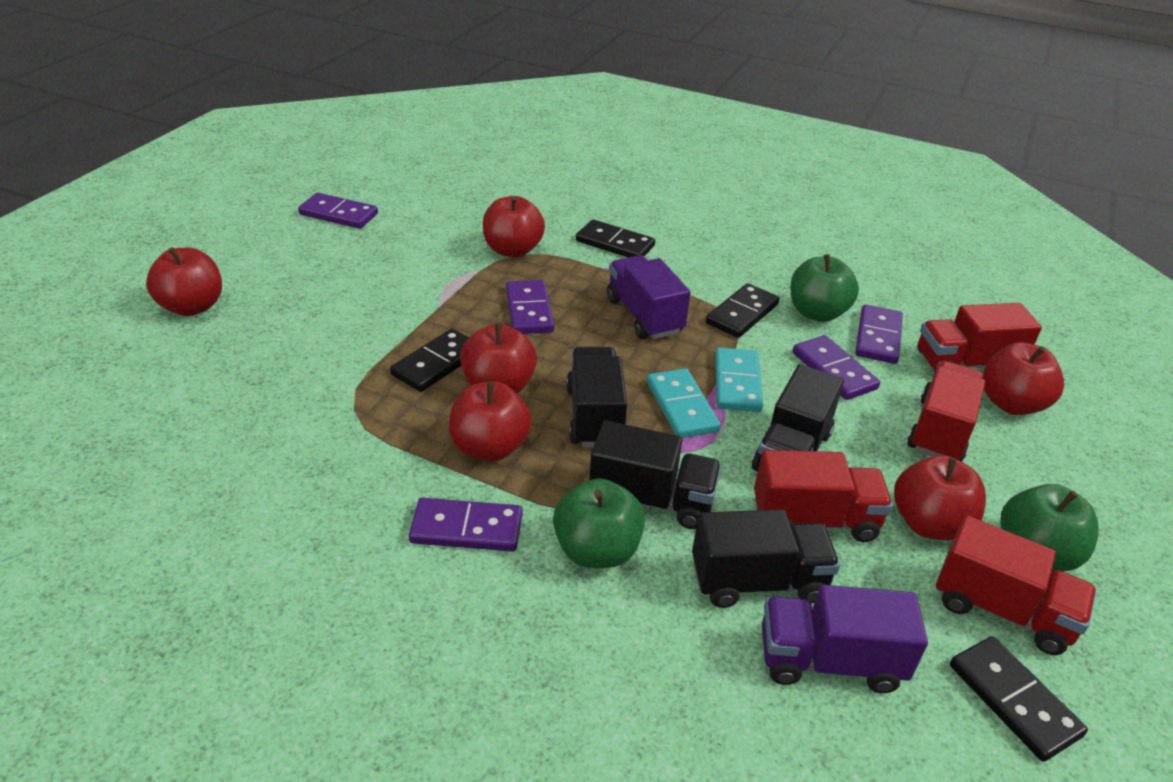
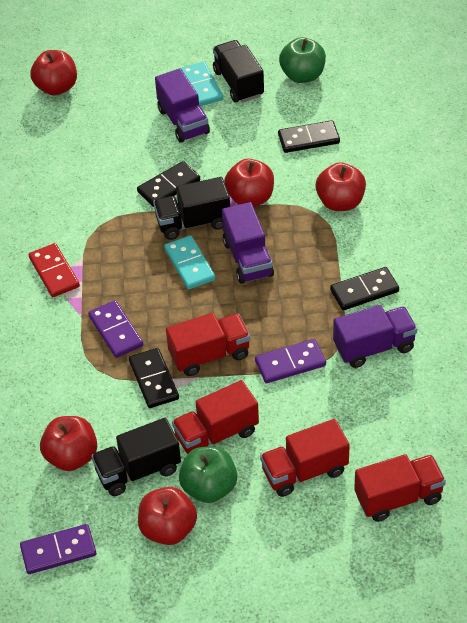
black truck: [566,347,627,447] [589,421,721,529] [692,509,840,608] [752,364,844,471] = 4 -> [91,418,181,496] [153,177,230,240] [213,40,264,102] = 3
green apple: [553,478,645,568] [791,254,859,322] [1000,484,1099,572] = 3 -> [179,446,237,503] [279,37,326,83] = 2
purple domino: [298,193,378,229] [409,498,522,552] [506,280,554,334] [793,335,880,400] [855,305,903,364] = 5 -> [20,524,96,574] [88,300,143,358] [255,339,326,383] = 3
purple truck: [607,255,691,339] [762,585,928,693] = 2 -> [155,69,210,143] [222,202,274,284] [333,305,417,368] = 3
red apple: [146,247,222,316] [449,381,532,461] [460,323,537,393] [483,196,545,258] [894,455,986,540] [983,342,1064,415] = 6 -> [30,50,77,96] [40,416,97,471] [138,487,197,545] [224,159,274,207] [316,162,366,211] = 5
red domino: none = 0 -> [29,243,80,297] = 1

